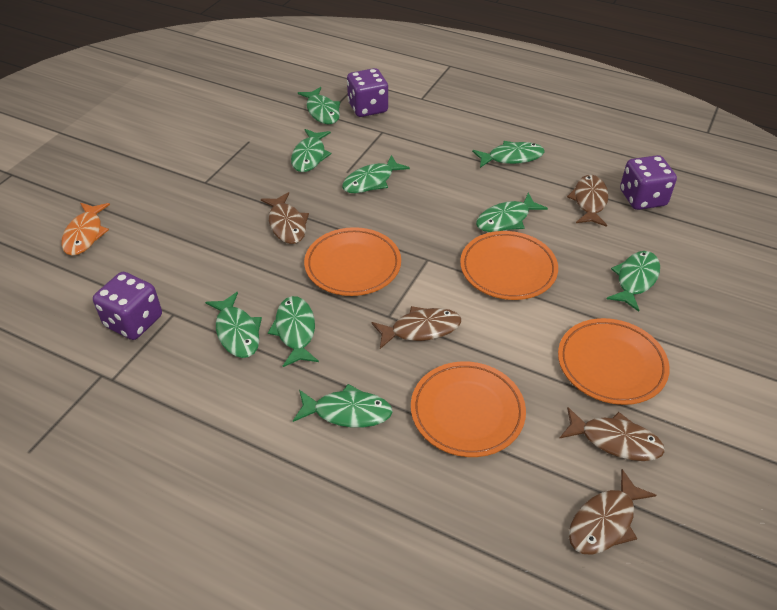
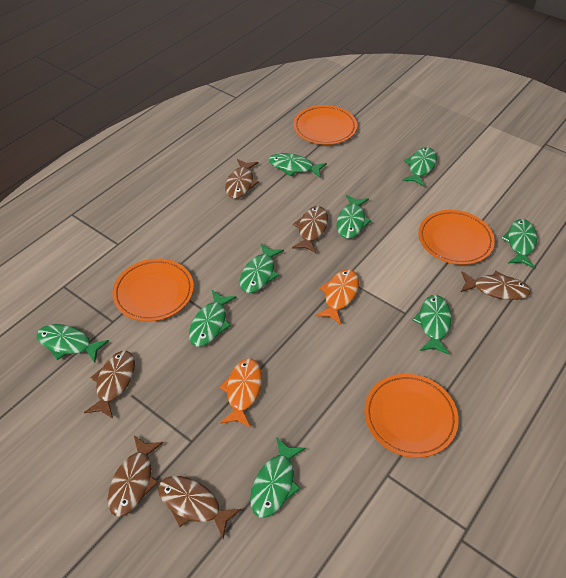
brown fish: [261,192,309,244] [371,306,461,349] [559,407,665,461] [567,175,608,227] [569,469,657,555] = 5 -> [84,351,135,419] [108,436,164,517] [158,476,241,539] [225,159,259,199] [292,206,328,253] [461,271,531,300] = 6
orange fish: [61,203,110,256] = 1 -> [219,358,262,428] [315,269,359,324] = 2
purple dice: [93,272,162,340] [347,68,388,117] [620,155,677,210] = 3 -> none = 0

